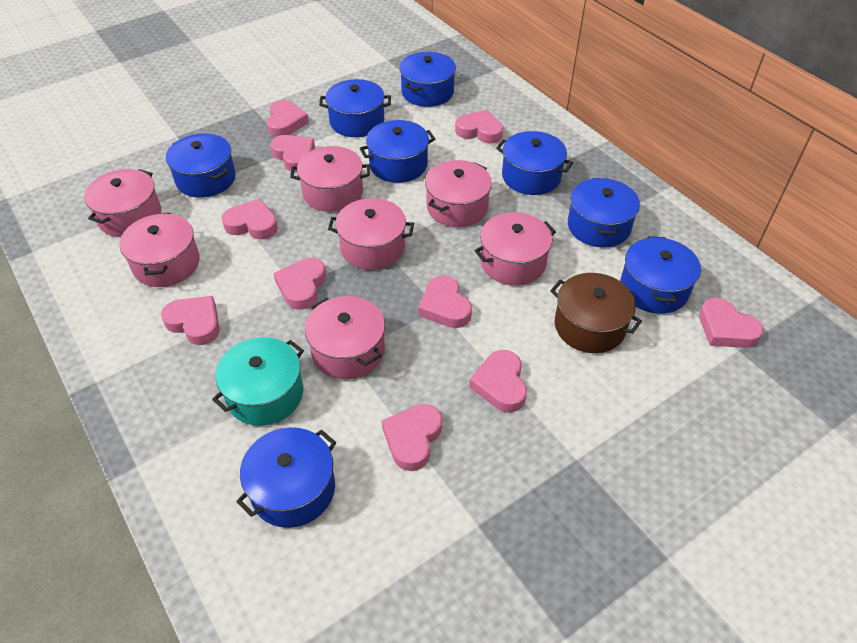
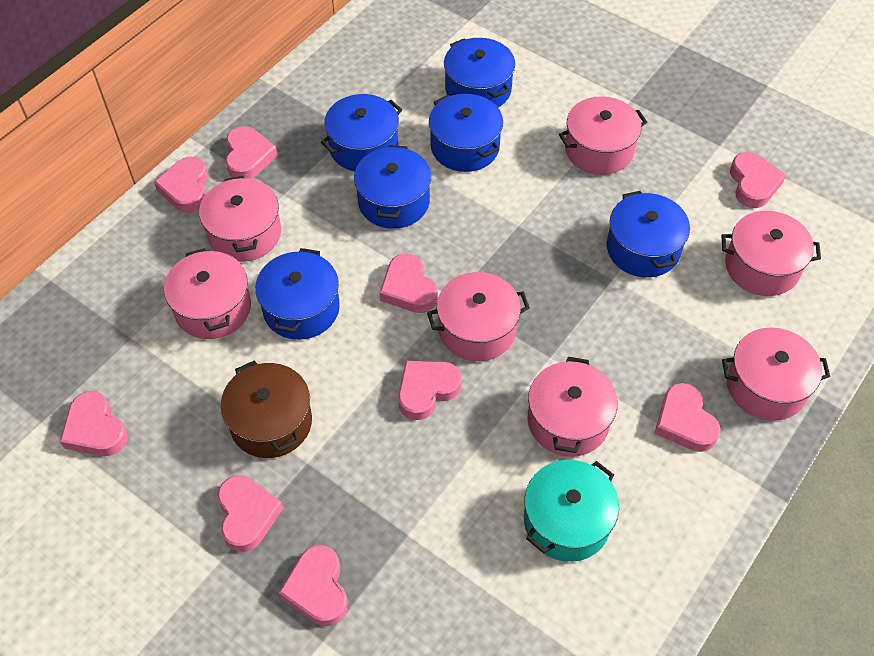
blue pot: [166,133,236,198] [236,427,336,528] [319,79,391,137] [360,120,435,183] [399,52,456,107] [496,131,573,195] [568,178,640,248] [620,236,701,314] = 8 -> [255,248,340,340] [321,94,402,171] [354,145,431,229] [429,94,503,172] [444,38,515,107] [607,191,690,278] = 6
pink heart: [161,296,220,345] [221,199,278,239] [266,100,309,137] [270,135,315,172] [273,258,326,310] [382,404,442,471] [418,275,472,328] [455,109,503,144] [469,350,527,412] [699,298,763,348] = 10 -> [60,391,128,456] [154,157,208,213] [217,476,283,552] [226,126,278,179] [279,545,348,626] [380,253,438,313] [398,361,462,420] [654,383,720,452] [730,152,787,208] = 9

